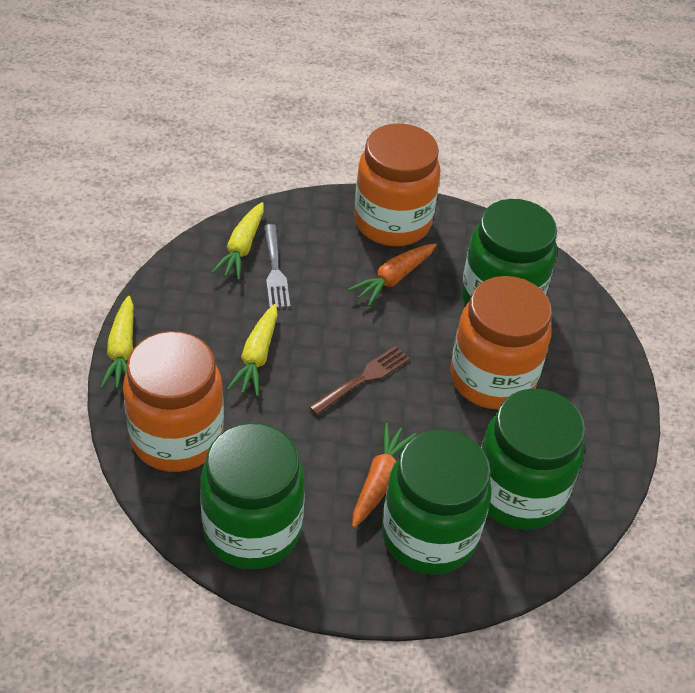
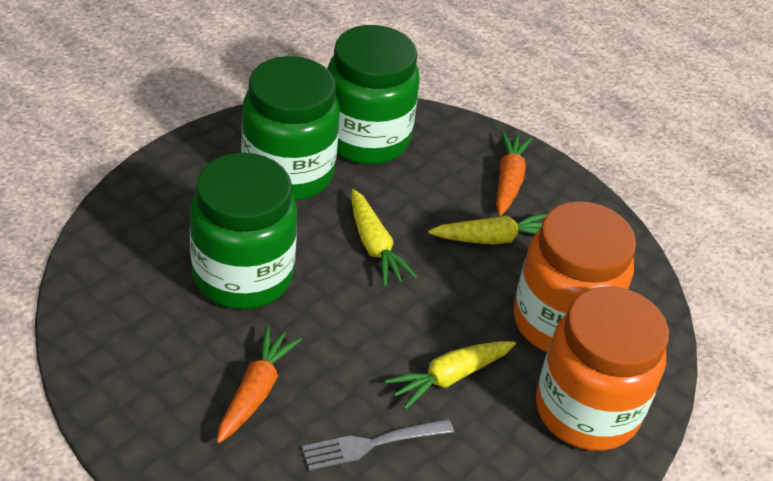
brown fork: [309,346,410,415] = 1 -> none = 0
green jar: [200,423,305,569] [382,430,492,575] [461,199,557,305] [481,389,585,530] = 4 -> [190,153,297,309] [241,56,340,201] [327,25,420,165] = 3
orange jar: [123,331,224,472] [354,124,440,246] [451,276,552,410] = 3 -> [514,201,636,352] [536,286,669,451] = 2

